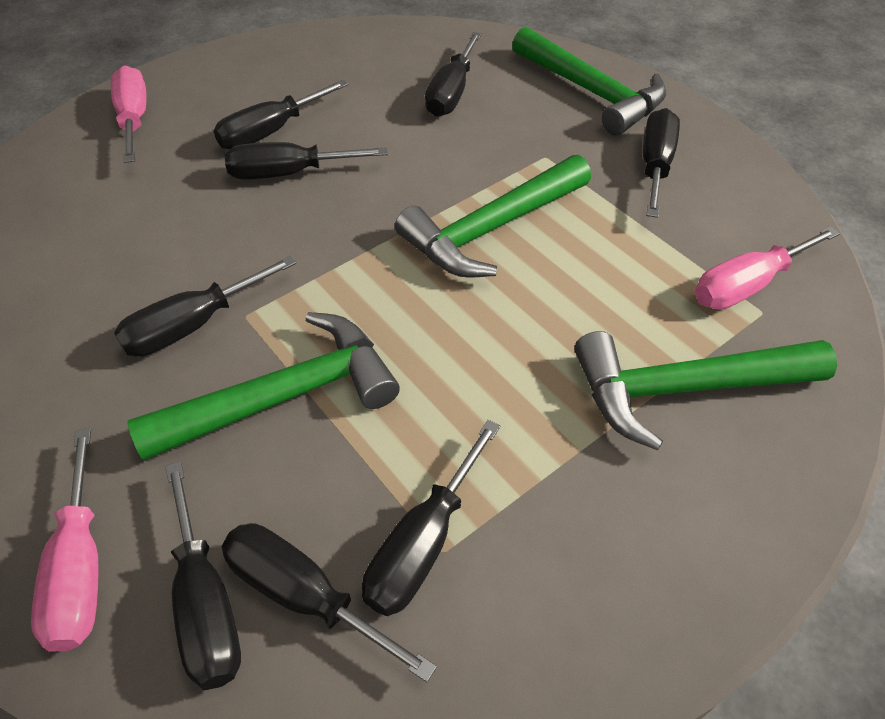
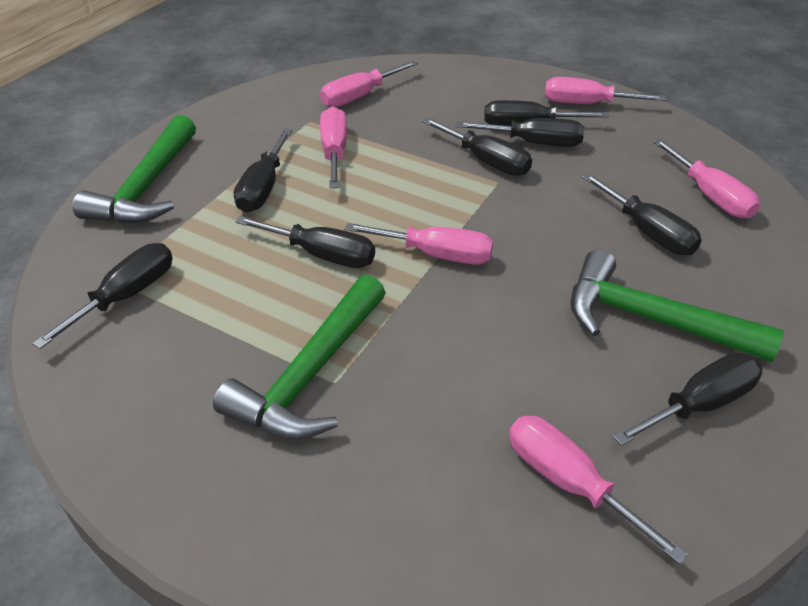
green hammer: [128,312,400,461] [395,154,591,278] [512,27,666,136] [574,331,837,451] = 4 -> [72,115,196,224] [213,275,386,439] [571,249,784,362] = 3
pink screwdriver: [31,428,99,652] [111,65,147,163] [695,227,840,310] = 3 -> [320,60,418,107] [320,106,347,188] [344,223,493,265] [509,416,688,564] [545,77,666,104] [653,139,761,219] = 6

